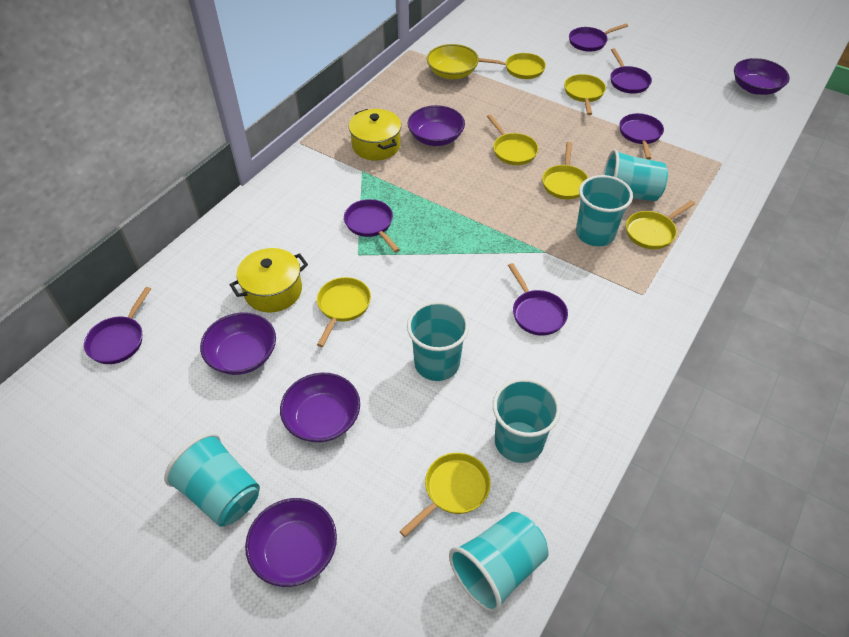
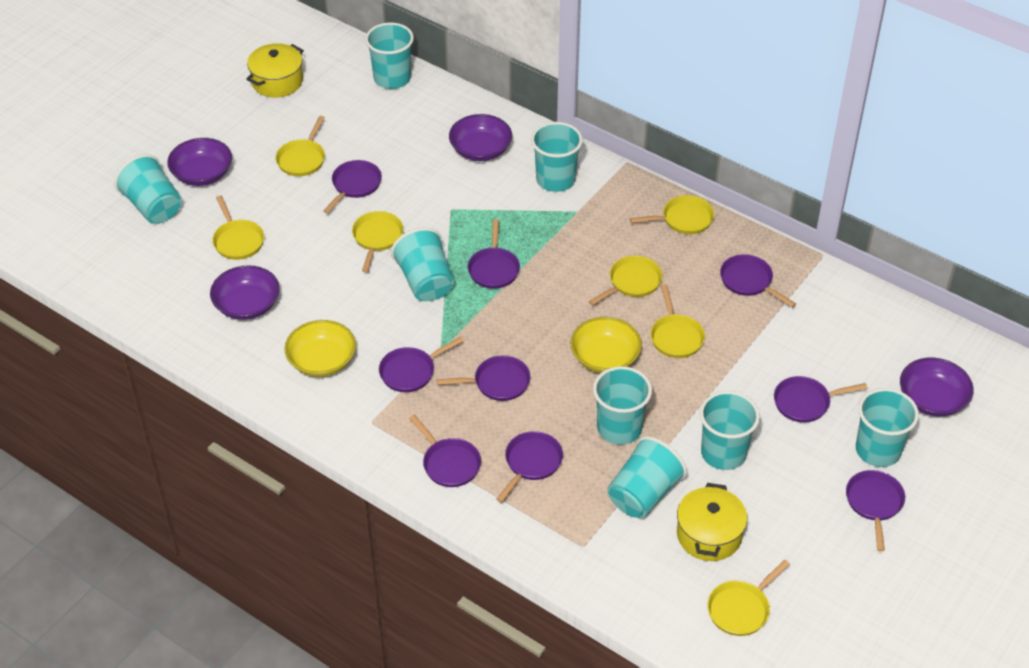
purple bowl: [200,312,276,375] [245,498,337,587] [280,373,360,443] [407,105,465,146] [734,58,790,95] = 5 -> [167,138,232,186] [210,265,280,320] [449,114,512,161] [900,358,974,416] = 4
purple pan: [84,287,151,364] [344,199,400,252] [508,263,568,336] [569,23,628,52] [610,48,652,94] [620,113,664,160] = 6 -> [323,160,382,214] [379,336,464,392] [409,415,481,487] [437,355,531,401] [468,219,520,289] [496,431,563,503] [720,254,796,308] [774,376,867,423] [846,470,905,552] = 9
turquoise cup: [164,433,260,527] [407,301,469,381] [449,512,549,613] [493,378,561,463] [576,175,633,246] [603,150,668,201] = 6 -> [114,154,182,224] [365,23,414,89] [391,228,454,301] [531,122,583,192] [593,366,652,445] [608,436,687,518] [700,391,760,470] [856,388,919,467] = 8
yellow bowl: [427,44,479,79] = 1 -> [284,320,356,377] [570,317,642,373] = 2

